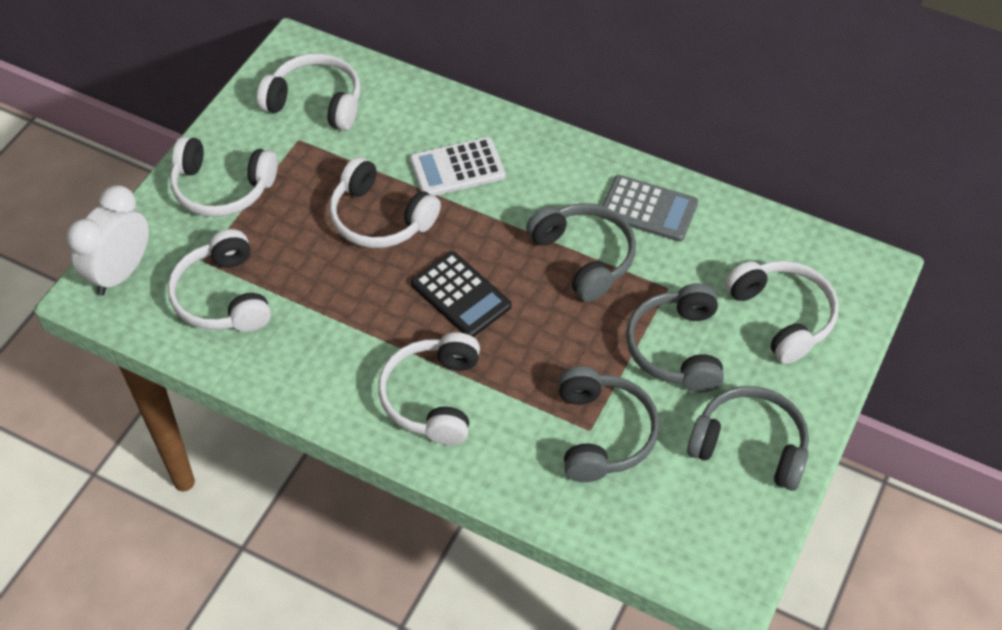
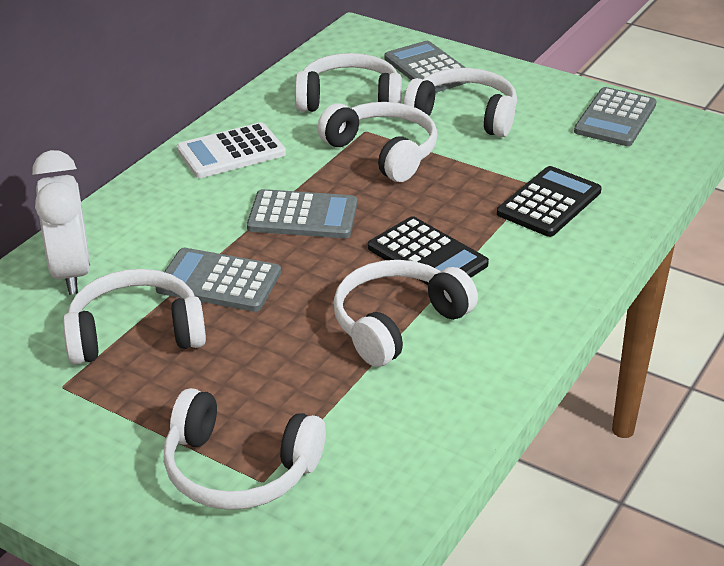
black calculator: [411,251,511,337] = 1 -> [368,216,489,285] [497,166,602,237] = 2
grey calculator: [601,175,698,242] = 1 -> [156,248,281,312] [247,189,357,238] [385,41,469,93] [574,87,657,146] = 4
grey headphones: [526,203,636,302] [558,366,659,482] [626,283,724,393] [687,386,809,491] = 4 -> none = 0

